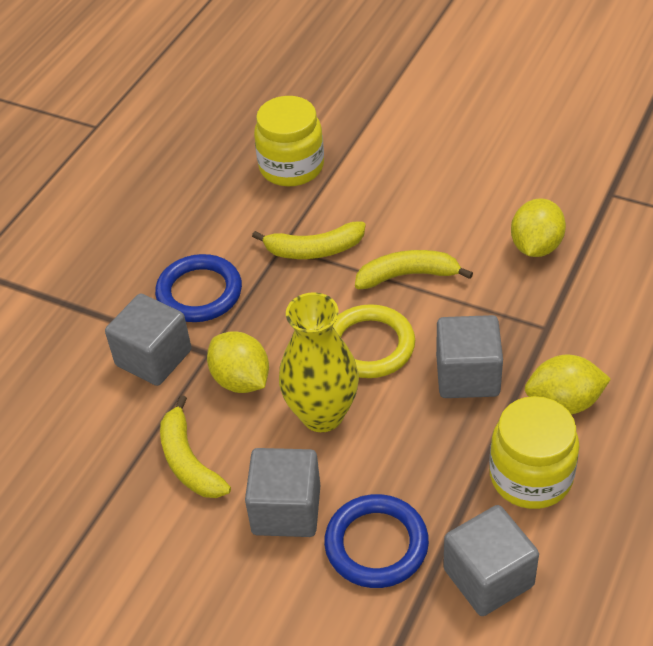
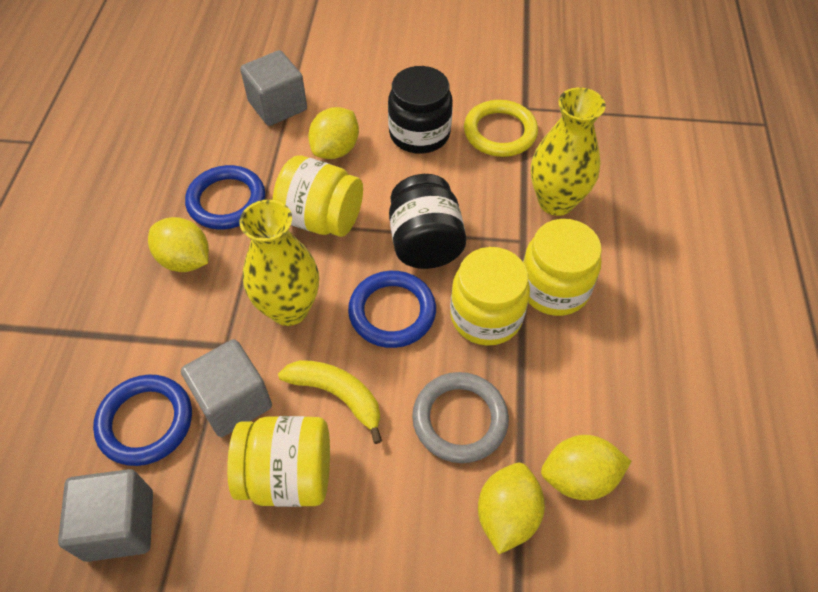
black jar: none = 0 -> [388,66,453,154] [389,174,466,269] = 2
blue ring: [155,254,242,322] [324,494,429,588] = 2 -> [93,375,192,466] [185,165,265,230] [348,271,436,348] = 3
grey cube: [105,294,191,386] [245,448,320,537] [436,315,503,398] [443,505,539,616] = 4 -> [58,469,153,562] [181,339,272,437] [240,50,307,126] = 3
grey ring: none = 0 -> [412,372,509,463] = 1
yellow banana: [160,395,231,498] [252,221,366,259] [355,250,473,289] = 3 -> [278,360,382,444] = 1
yellow jar: [254,96,324,186] [489,396,580,509] = 2 -> [227,416,330,507] [273,155,363,237] [450,247,530,346] [523,219,602,316] = 4
yellow lemon: [207,331,269,393] [511,198,566,257] [525,354,611,414] = 3 -> [148,217,209,272] [308,107,359,159] [478,463,545,554] [541,435,632,500] = 4
yellow vase: [279,292,359,432] = 1 -> [240,199,319,326] [531,87,606,216] = 2

